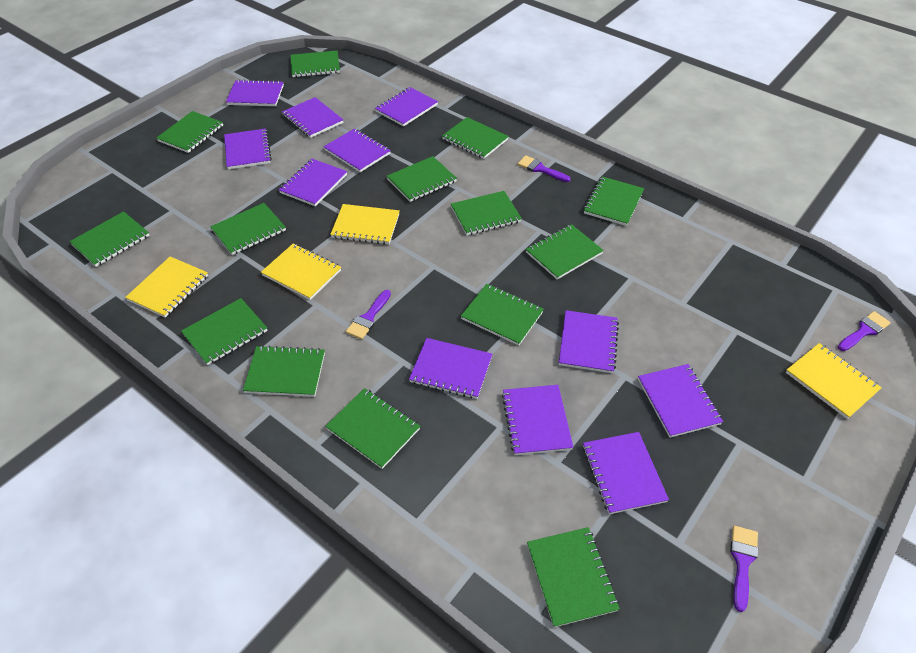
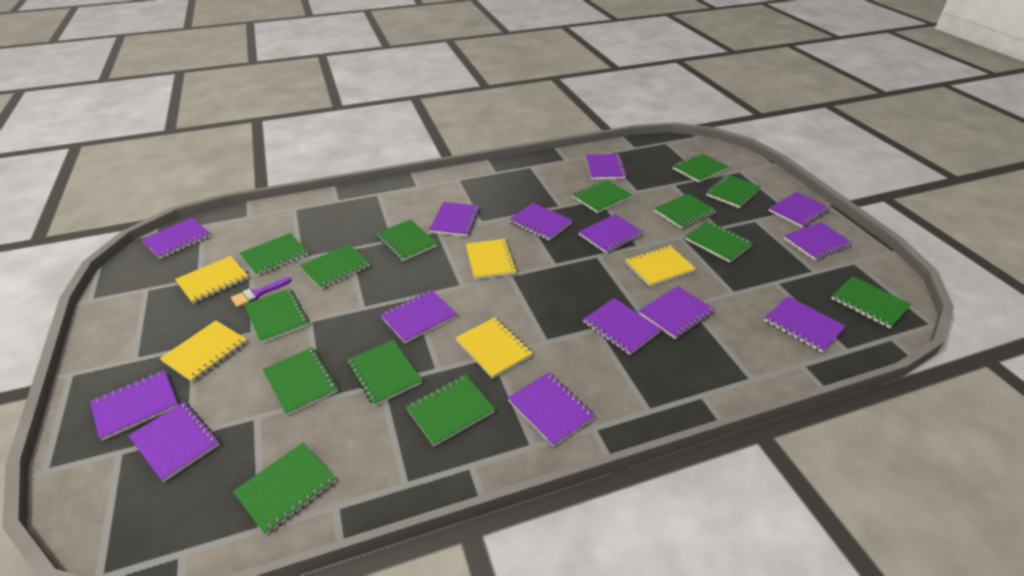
purple brush: [346,290,391,339] [517,155,571,182] [730,526,758,612] [838,311,891,351] = 4 -> [231,277,292,307] = 1
purple notebook: [224,129,272,169] [226,80,284,106] [279,159,347,206] [282,97,343,138] [324,128,391,172] [375,87,438,127] [409,338,492,399] [502,385,573,455] [559,310,619,373] [583,432,669,514] [638,364,723,438] = 11 -> [90,370,178,441] [128,402,220,482] [141,218,211,259] [380,290,457,344] [429,202,480,237] [508,372,595,447] [509,203,572,241] [579,214,643,254] [583,298,661,355] [586,154,627,179] [639,286,715,339] [764,296,846,353] [768,192,830,228] [783,222,853,260] = 14
yellow notebook: [125,257,208,318] [261,243,341,300] [330,204,400,245] [786,343,882,419] = 4 -> [160,321,247,383] [175,256,249,304] [455,317,533,379] [466,239,517,280] [625,245,696,287] = 5

